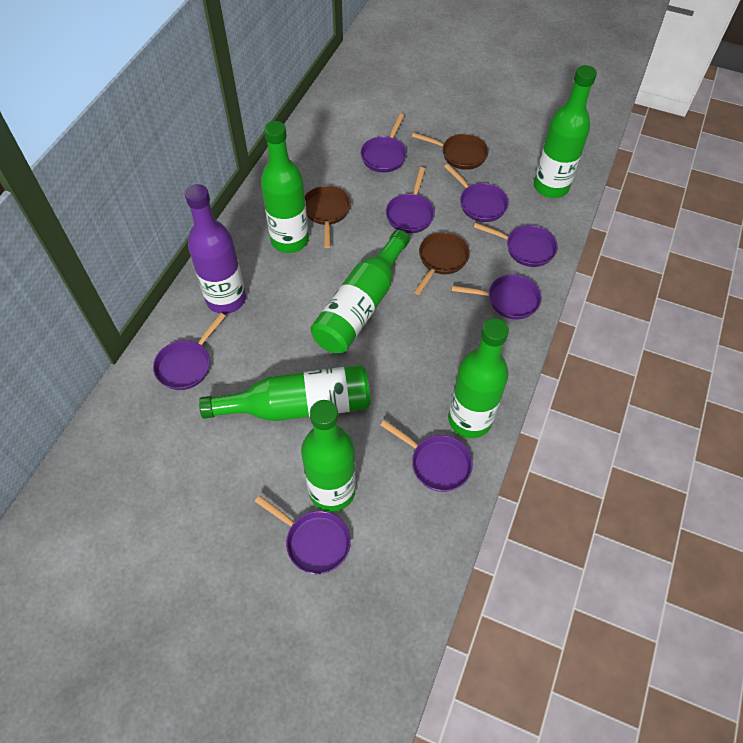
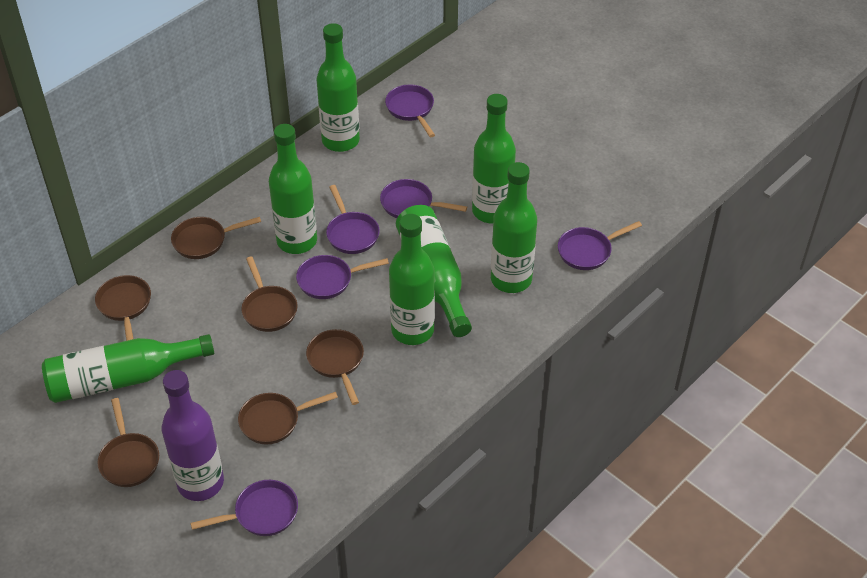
brown pan: [305,186,351,248] [412,132,489,170] [414,232,470,295] = 3 -> [95,275,151,341] [98,398,159,487] [171,217,261,259] [238,392,338,445] [241,257,298,332] [306,329,364,405] = 6
green bottle: [199,365,370,421] [261,121,309,253] [301,400,356,512] [311,230,410,353] [448,318,509,438] [534,65,597,198] = 6 -> [42,334,214,403] [269,124,317,254] [316,23,360,152] [389,214,435,345] [396,205,472,337] [472,94,516,223] [491,162,537,293] = 7
purple pan: [153,313,225,390] [255,495,351,574] [360,113,407,173] [380,420,473,492] [386,167,435,233] [444,164,509,222] [451,275,542,319] [474,223,558,267] = 8 -> [191,480,298,536] [296,255,389,299] [326,185,380,254] [380,179,467,218] [385,85,435,137] [558,221,642,270] = 6

